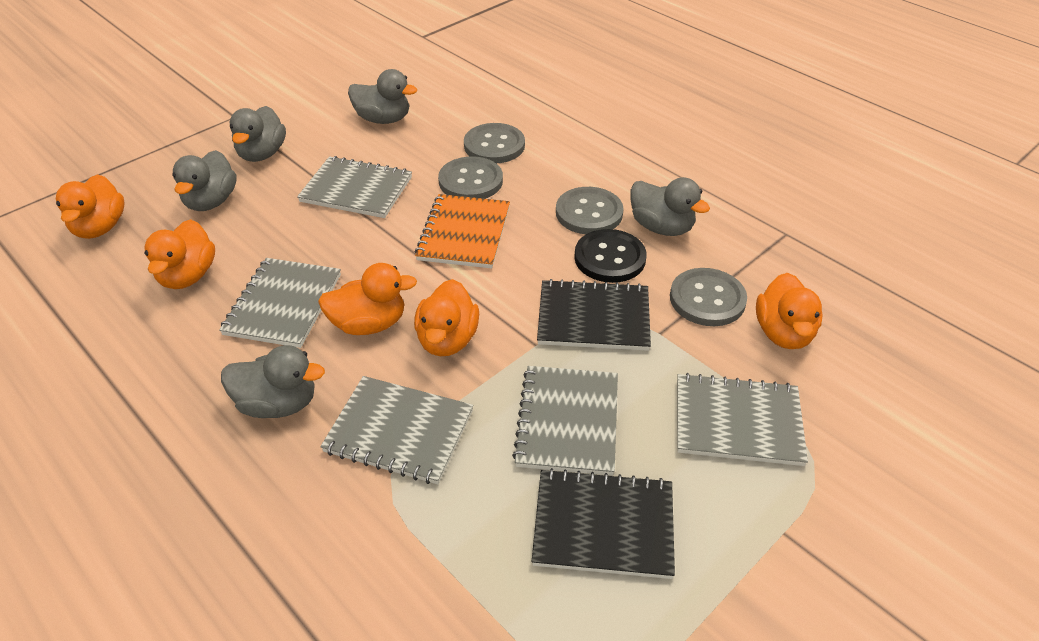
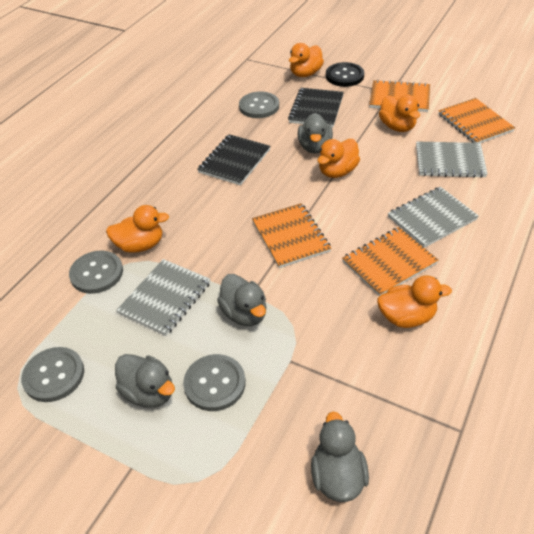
grey duck: [172,150,237,211] [221,345,325,418] [230,106,286,162] [348,69,417,124] [630,177,710,236] = 5 -> [115,354,175,408] [217,274,266,326] [298,113,333,154] [311,412,369,502] = 4
grey notebook: [219,258,341,348] [297,156,412,218] [320,376,474,484] [512,366,618,476] [677,373,808,466] = 5 -> [116,259,211,336] [388,187,479,248] [416,142,487,178] = 3
orange notebook: [415,194,510,269] = 1 -> [252,203,331,268] [342,227,438,296] [369,80,430,112] [439,98,515,143] = 4

